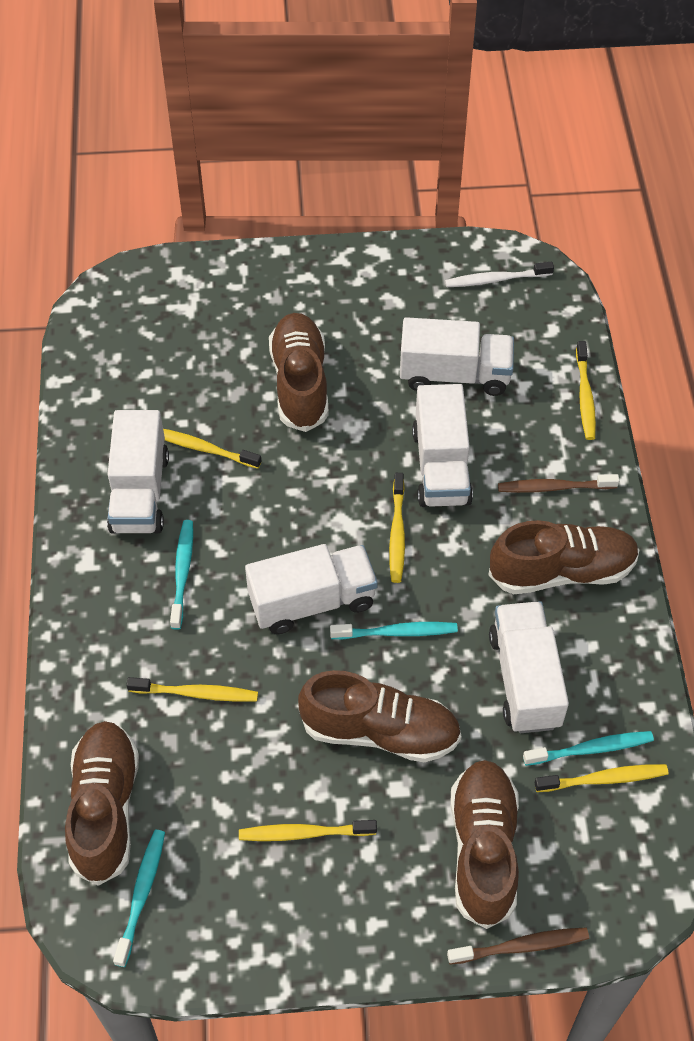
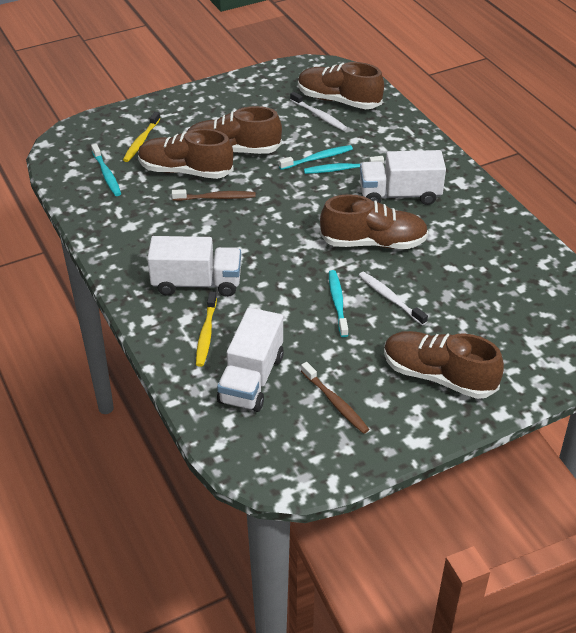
white toothbrush: [445,262,554,287] = 1 -> [290,92,347,131] [359,272,428,325] = 2
white truck: [107,410,169,533] [245,544,378,634] [400,317,514,396] [412,384,473,507] [489,601,569,733] = 5 -> [147,236,241,297] [217,307,284,412] [360,150,446,205] = 3
yellow toothbrush: [126,677,258,702] [163,429,261,469] [239,820,377,841] [389,473,405,583] [535,764,668,792] [576,341,596,440] = 6 -> [123,112,160,162] [196,291,217,367] = 2

